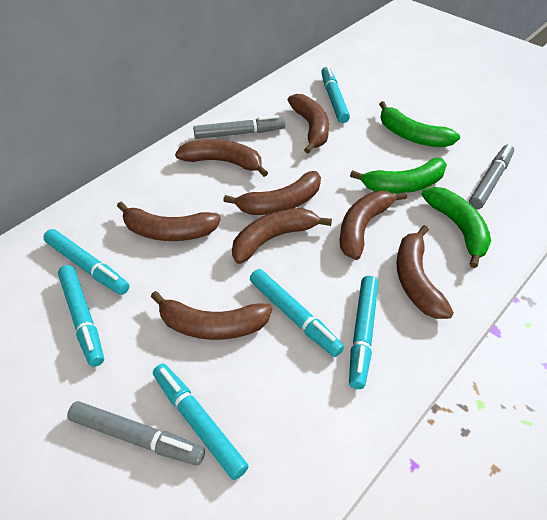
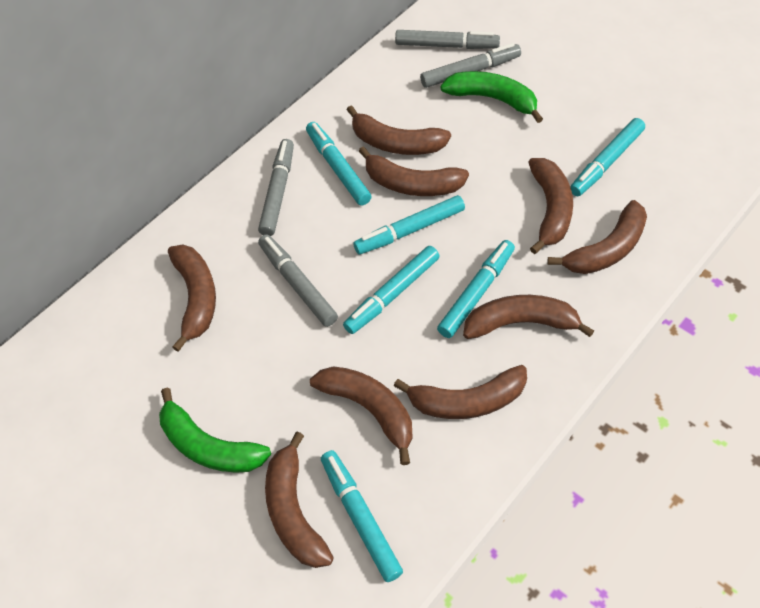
brown banana: [117,202,221,241] [151,291,272,340] [175,139,268,177] [223,171,321,215] [232,208,332,264] [288,94,329,153] [340,191,407,260] [397,225,454,319] = 8 -> [168,245,216,352] [265,431,334,568] [310,366,412,465] [347,105,451,155] [359,146,469,196] [394,365,527,419] [463,295,594,339] [528,158,573,254] [547,200,647,274] = 9
green banana: [350,158,447,194] [379,101,460,147] [421,187,491,268] = 3 -> [159,388,271,473] [440,71,543,123] = 2
grey marker: [67,401,205,465] [193,115,285,139] [469,144,514,209] = 3 -> [258,139,294,236] [258,235,338,327] [395,30,500,49] [420,43,521,88] = 4

